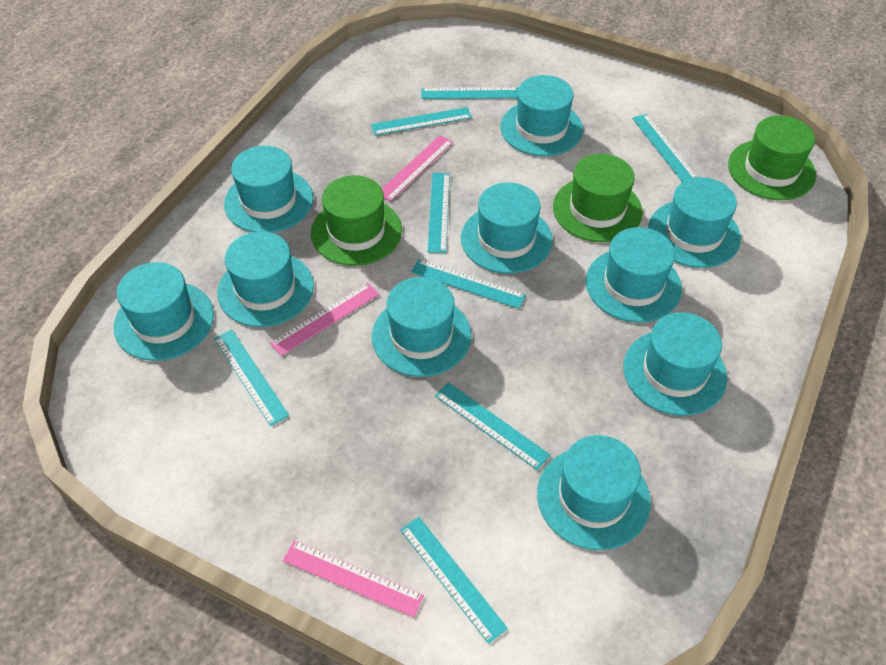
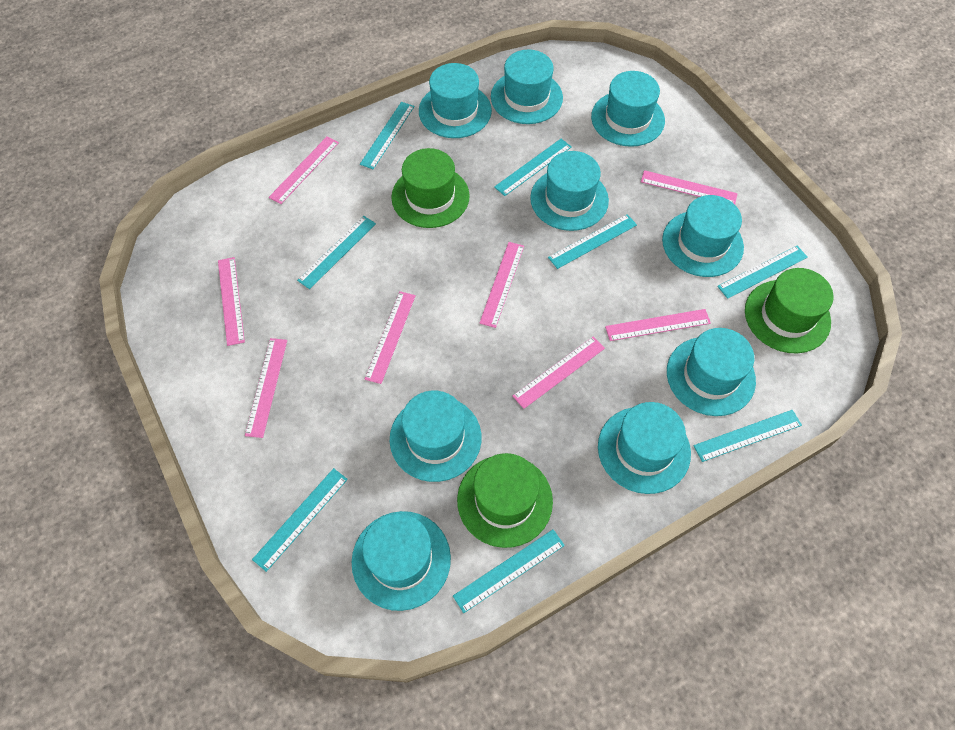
pink ruler: [270,283,379,356] [282,540,424,617] [382,135,453,201] = 3 -> [218,257,245,346] [245,338,287,438] [269,137,339,204] [365,291,416,384] [479,242,524,328] [512,336,605,409] [605,309,711,341] [641,170,738,204] = 8
turquoise hat: [114,262,214,361] [217,231,314,327] [224,146,313,233] [372,277,471,377] [461,182,553,274] [500,75,583,156] [537,435,651,550] [586,227,682,323] [623,312,727,416] [648,177,741,268] = 10 -> [352,511,451,611] [390,391,481,482] [419,63,492,138] [491,49,563,124] [530,151,609,231] [591,71,665,147] [598,402,691,494] [662,195,744,277] [667,328,756,416] = 9

